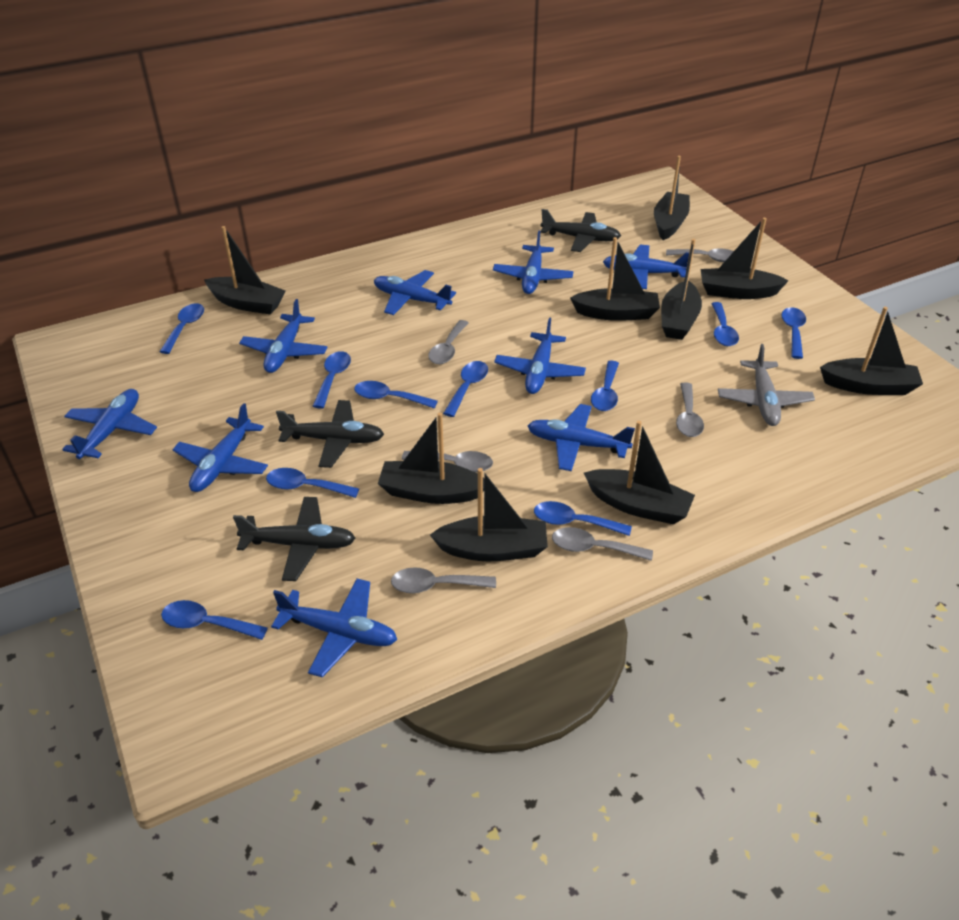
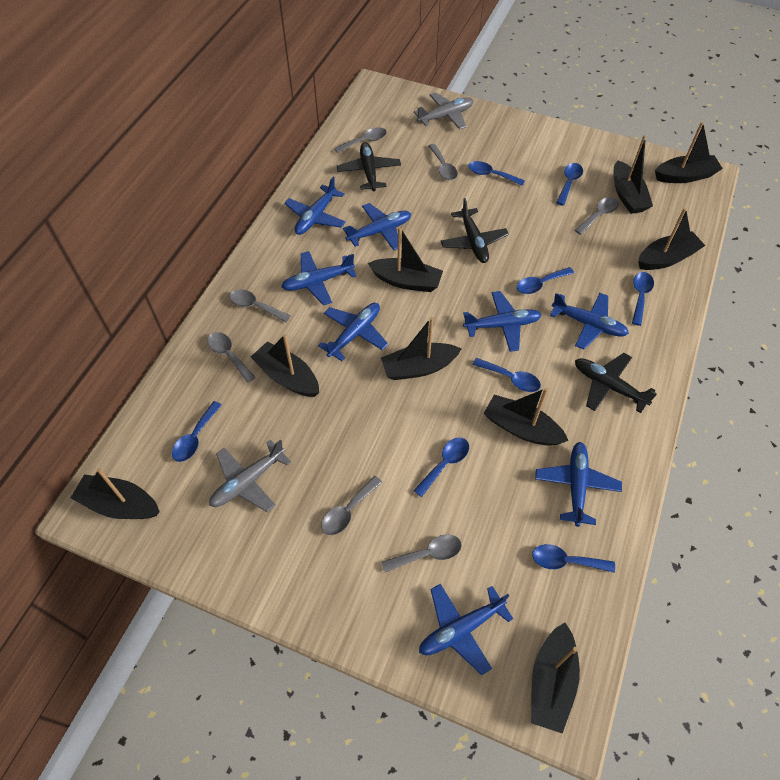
blue plane: [62,389,157,459] [172,403,268,492] [239,299,328,373] [271,578,397,677] [374,270,456,315] [493,230,574,294] [494,318,586,394] [528,404,635,471] [603,245,689,289] = 9 -> [281,251,357,305] [284,177,346,235] [318,303,388,361] [343,203,411,250] [419,584,513,675] [463,291,541,352] [535,442,622,527] [550,293,629,349] = 8
blue spoon: [159,303,204,354] [161,600,268,640] [266,468,359,498] [313,351,351,409] [354,381,438,409] [443,361,488,417] [534,501,632,536] [591,361,619,411] [711,302,739,346] [781,307,806,359] = 10 -> [172,401,222,462] [413,437,469,497] [468,161,525,186] [473,358,541,392] [517,267,574,294] [532,544,615,573] [556,163,583,205] [632,272,654,326] = 8
grey plane: [718,344,815,426] = 1 -> [209,439,291,512] [414,92,474,130] = 2
grey spoon: [391,568,496,593] [402,451,493,472] [428,320,468,364] [552,527,653,561] [666,248,734,262] [676,382,704,437] = 6 -> [208,332,255,383] [230,289,290,322] [321,476,382,535] [334,127,387,153] [382,534,462,572] [428,144,458,180] [575,197,619,235] = 7

